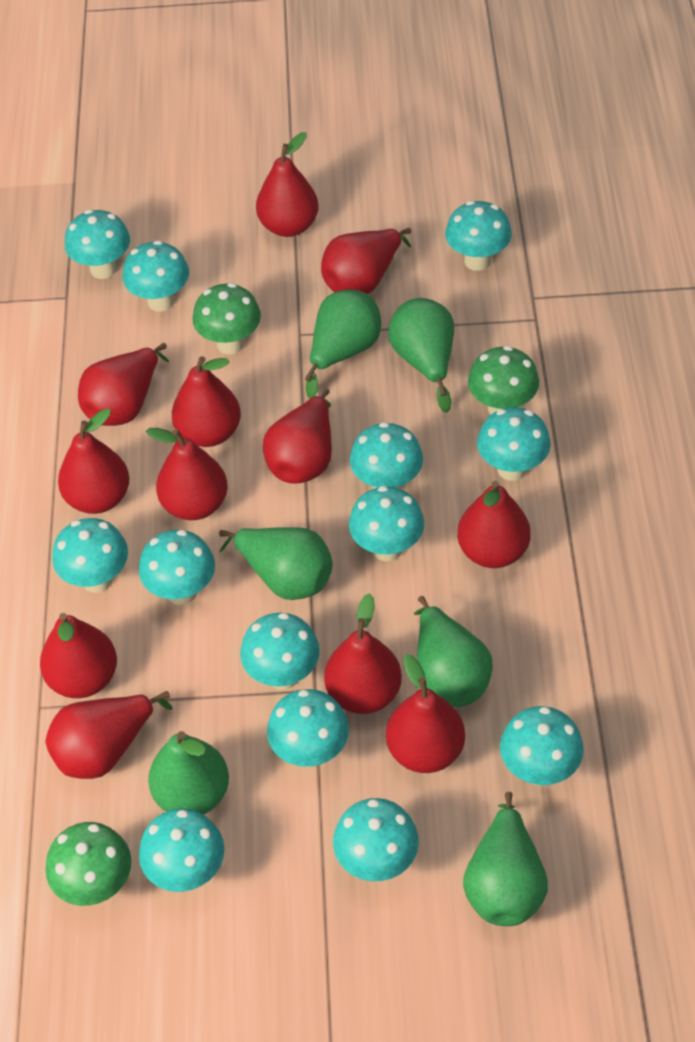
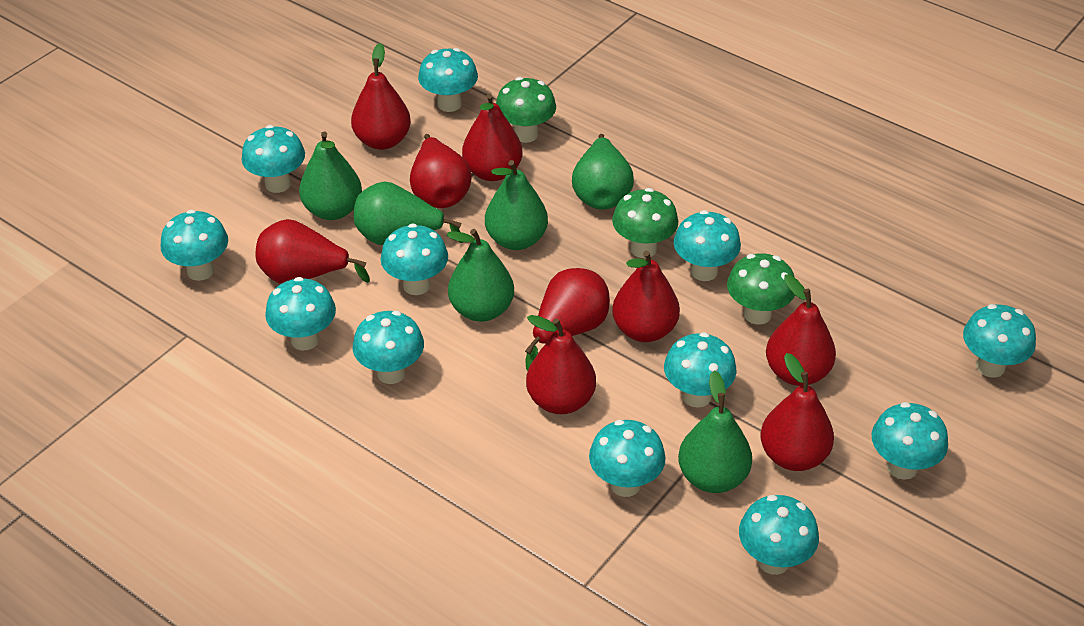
red pear: [40,613,117,698] [45,691,173,779] [58,409,130,514] [78,343,169,426] [146,428,228,520] [172,356,241,447] [256,132,319,237] [263,389,332,483] [321,228,411,294] [324,593,402,714] [386,654,465,773] [457,481,531,568] = 12 -> [256,219,370,284] [351,43,411,150] [410,134,472,208] [462,94,522,181] [525,268,610,371] [526,315,596,414] [612,250,680,342] [760,353,834,471] [766,274,836,386] = 9
turquoise mushroom: [52,518,128,593] [65,210,130,279] [122,240,189,312] [139,530,215,605] [139,809,224,892] [240,613,320,690] [267,689,349,768] [333,798,419,881] [349,486,424,561] [350,422,423,489] [445,201,512,271] [477,407,551,481] [500,706,584,786] = 13 -> [161,210,228,281] [241,125,305,193] [265,277,336,350] [353,311,424,384] [380,223,448,295] [418,48,478,112] [589,420,666,497] [664,332,737,408] [674,210,741,281] [739,495,819,575] [872,402,948,480] [963,304,1036,378] = 12

